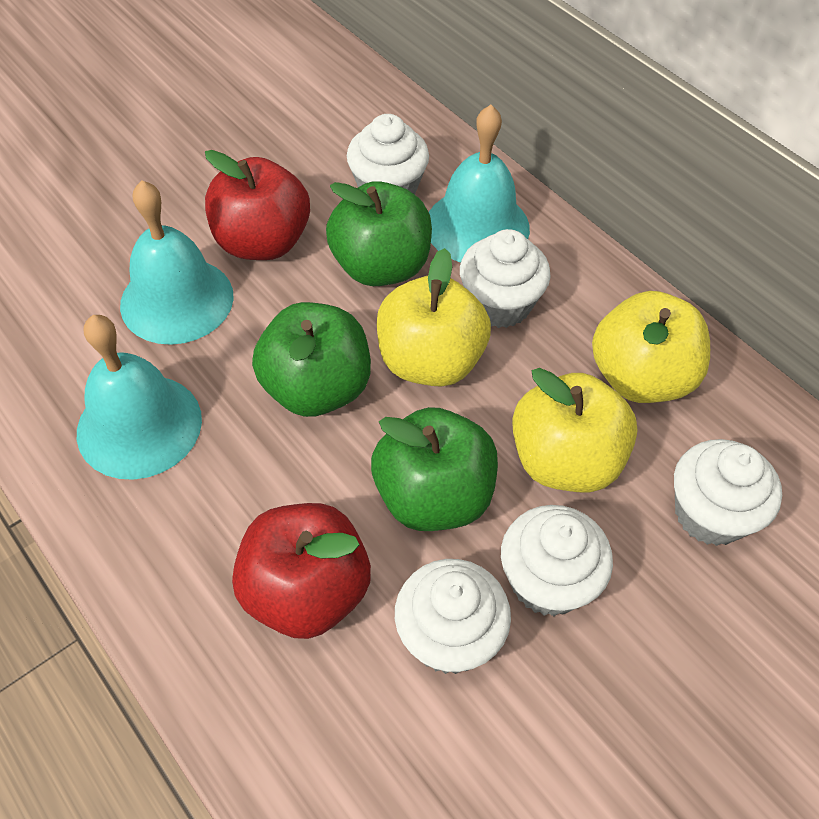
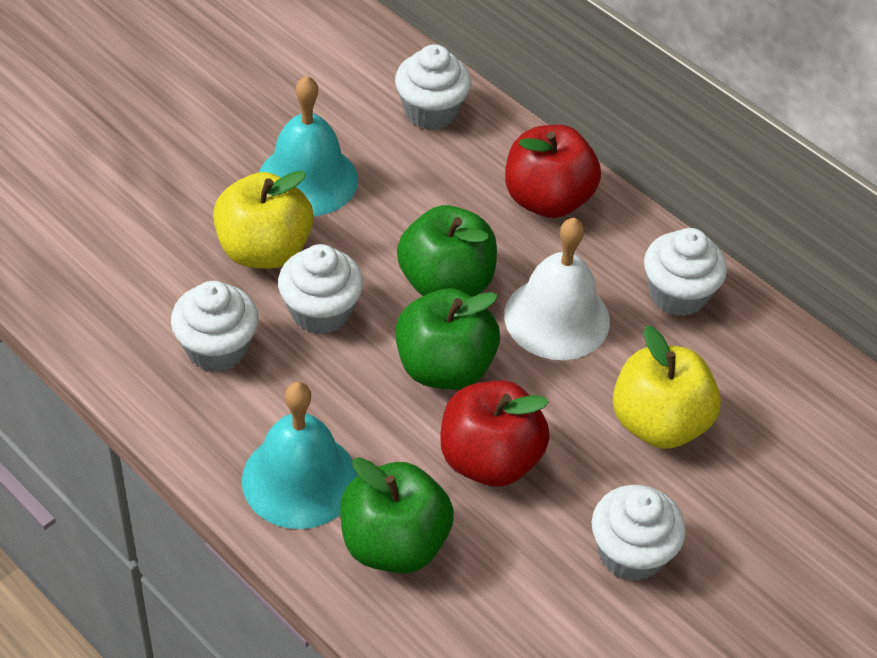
turquoise bell: [77,315,202,480] [120,180,234,345] [429,105,530,262] = 3 -> [242,382,358,529] [259,76,358,216] = 2
white bell: none = 0 -> [504,218,610,360] = 1
yellow apple: [377,248,491,387] [512,368,638,493] [592,291,710,403] = 3 -> [213,171,314,269] [613,326,721,449] = 2

